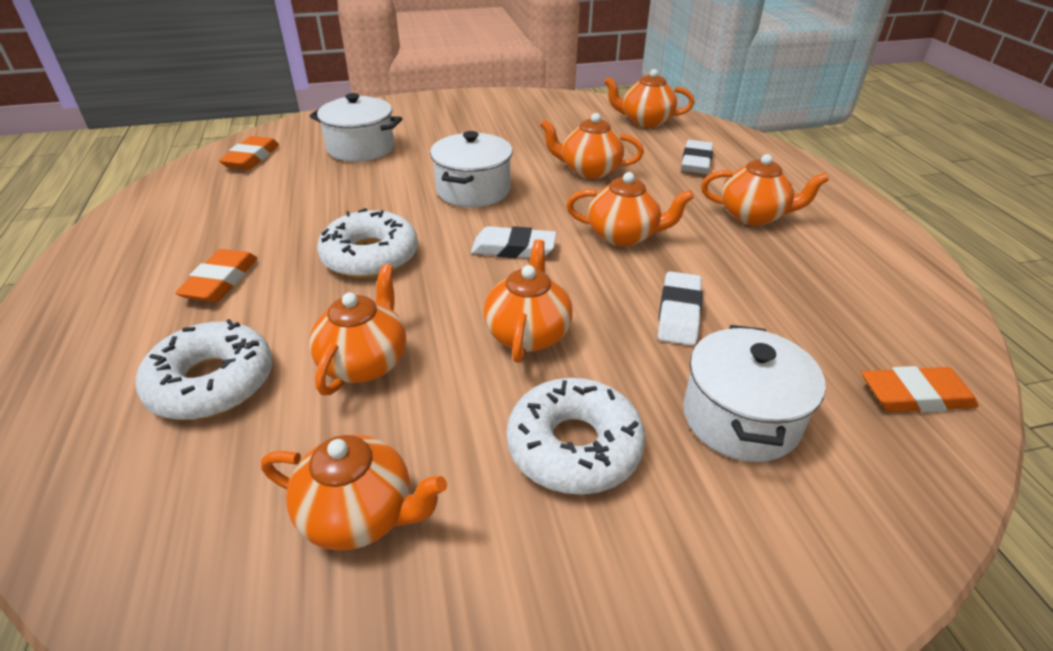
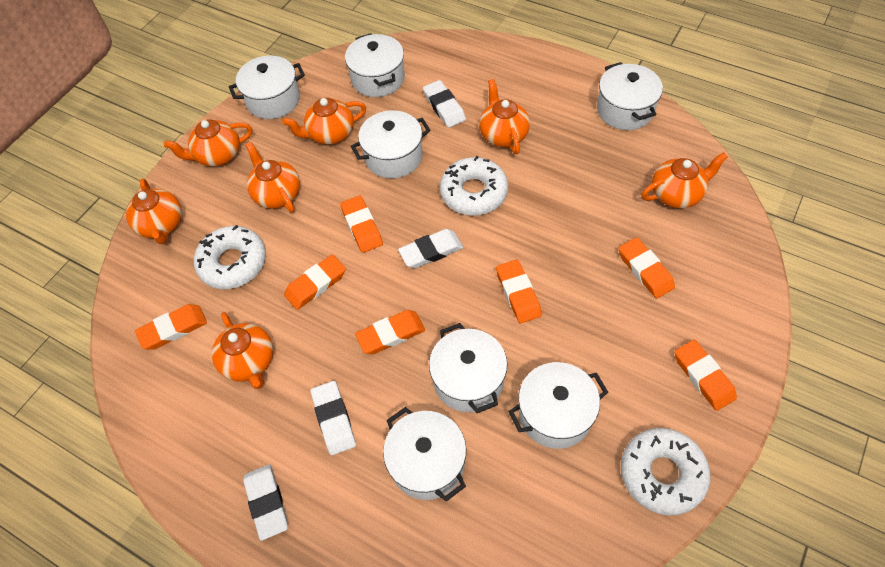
orange eraser: [175,249,257,302] [219,136,279,170] [862,366,979,412] = 3 -> [135,304,207,350] [284,254,346,310] [340,196,383,253] [355,310,425,354] [496,260,542,323] [619,237,675,298] [675,340,737,411] = 7
white eraser: [471,226,557,258] [658,271,703,346] [681,140,713,174] = 3 -> [243,464,288,541] [311,381,356,455] [398,229,463,268] [423,80,466,128] = 4
white pot: [310,93,402,162] [430,131,513,207] [683,325,826,462] = 3 -> [229,55,305,119] [345,33,405,97] [351,110,431,178] [383,407,466,502] [429,323,507,413] [508,362,608,449] [597,62,663,130] = 7

